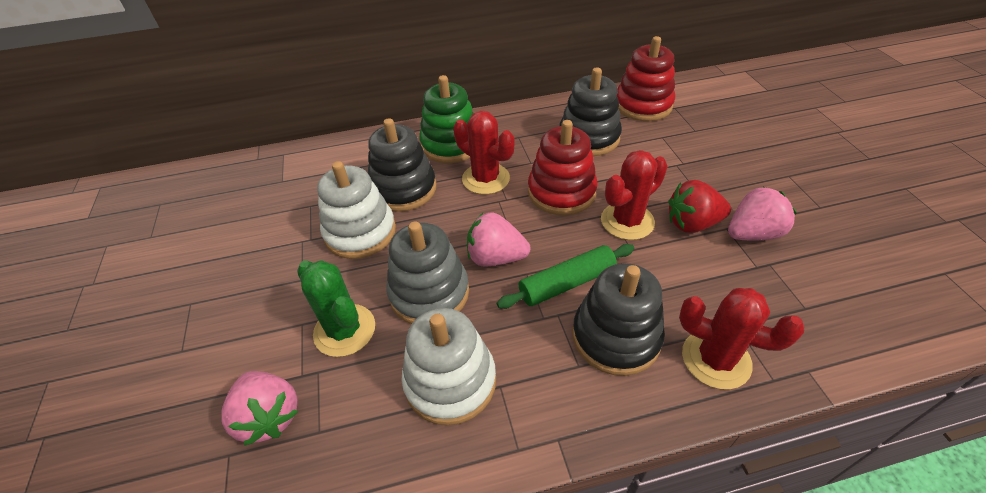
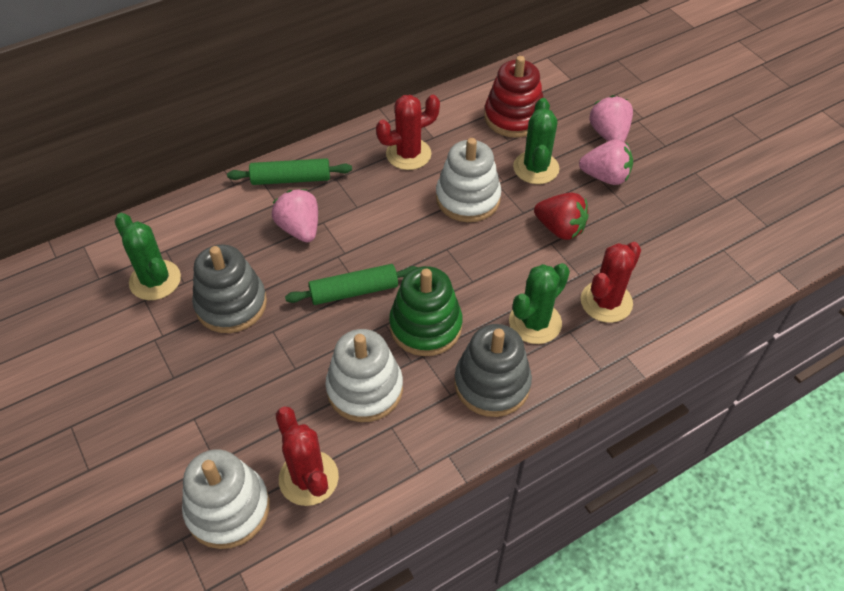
black stacking toy: [368,118,436,212] [559,67,622,156] [572,263,665,376] = 3 -> none = 0
green cactus: [297,260,375,357] = 1 -> [115,213,181,300] [509,263,570,344] [513,98,559,184] = 3
green rolling pin: [497,244,635,309] = 1 -> [227,158,352,185] [285,264,418,305] = 2
grey stacking toy: [386,221,469,324] = 1 -> [192,245,267,333] [454,324,532,417] = 2
red stacking toy: [528,120,598,215] [617,36,675,121] = 2 -> [484,56,543,138] = 1
white stacking toy: [317,161,396,259] [401,308,496,425] = 2 -> [182,449,270,549] [325,329,403,422] [436,138,501,222] = 3

